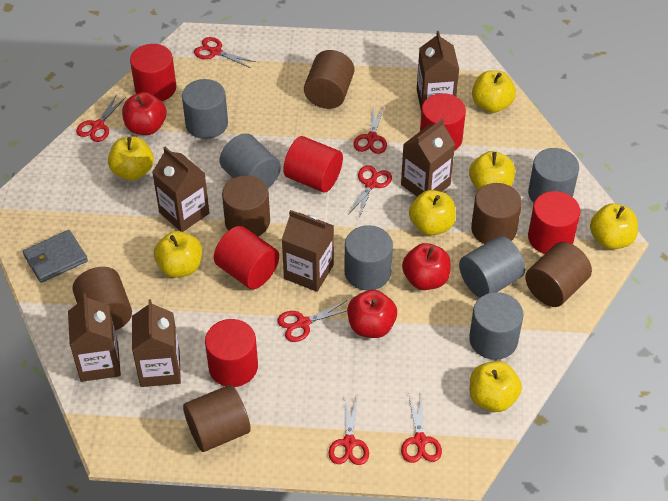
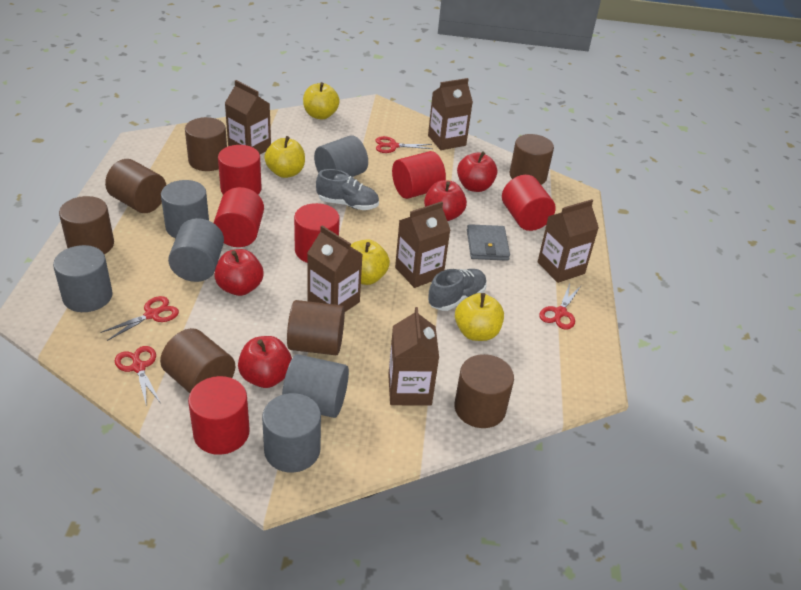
brown cylinder: [72,267,132,331] [183,385,251,452] [222,175,270,236] [304,50,354,109] [471,183,522,244] [525,242,592,307] = 6 -> [59,196,114,254] [105,159,166,213] [160,328,235,393] [185,117,227,171] [287,300,345,355] [454,354,514,428] [510,134,554,185] = 7
grey shoe: none = 0 -> [316,169,379,210] [428,269,487,311] = 2
red apple: [122,92,167,135] [347,290,397,338] [402,243,451,290] = 3 -> [214,249,263,296] [238,336,292,388] [424,180,467,221] [457,151,497,192] = 4
red scissors: [76,94,126,142] [194,37,256,68] [278,300,347,342] [329,396,369,465] [348,165,392,218] [353,106,387,154] [401,394,442,463] = 7 -> [100,296,179,341] [115,346,160,407] [376,136,433,153] [539,284,581,330] = 4
yellow apple: [108,136,154,181] [154,231,202,278] [409,190,456,236] [469,151,515,191] [470,361,522,412] [472,70,516,113] [590,203,638,249] = 7 -> [264,136,305,178] [303,82,340,119] [351,240,390,285] [455,293,504,341] = 4

